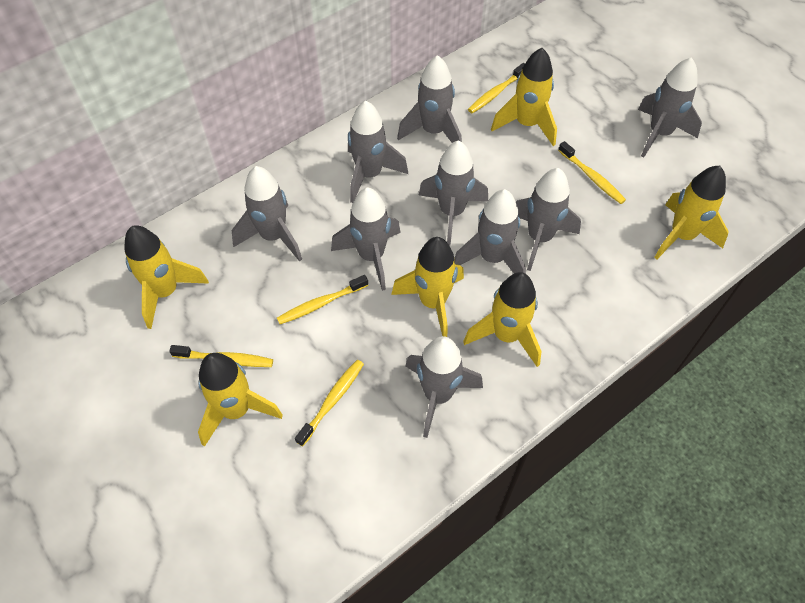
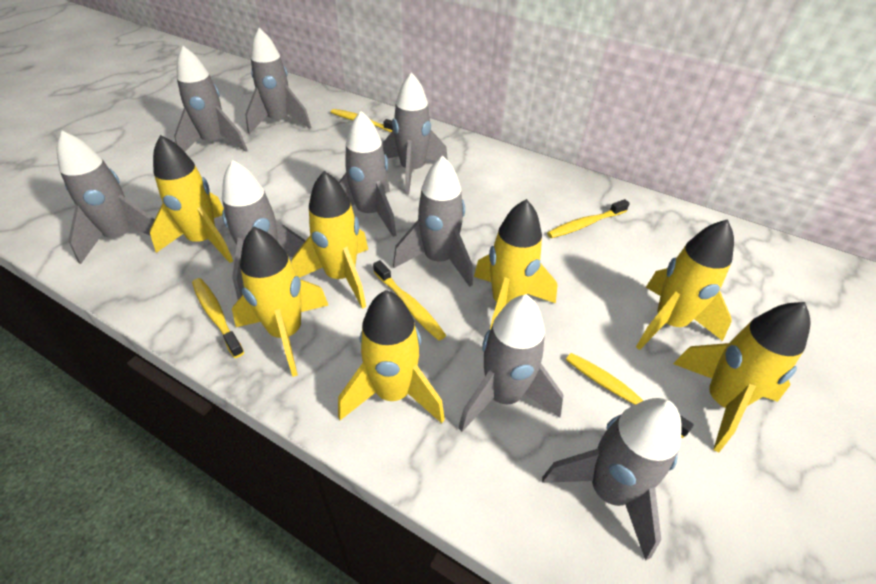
yellow rocket: [124,226,209,329] [198,353,283,447] [391,237,464,337] [463,272,542,367] [491,48,557,146] [654,166,729,259] = 6 -> [150,135,233,263] [232,226,328,377] [291,171,368,309] [338,290,445,423] [474,199,557,329] [636,219,734,350] [673,302,811,452] = 7

